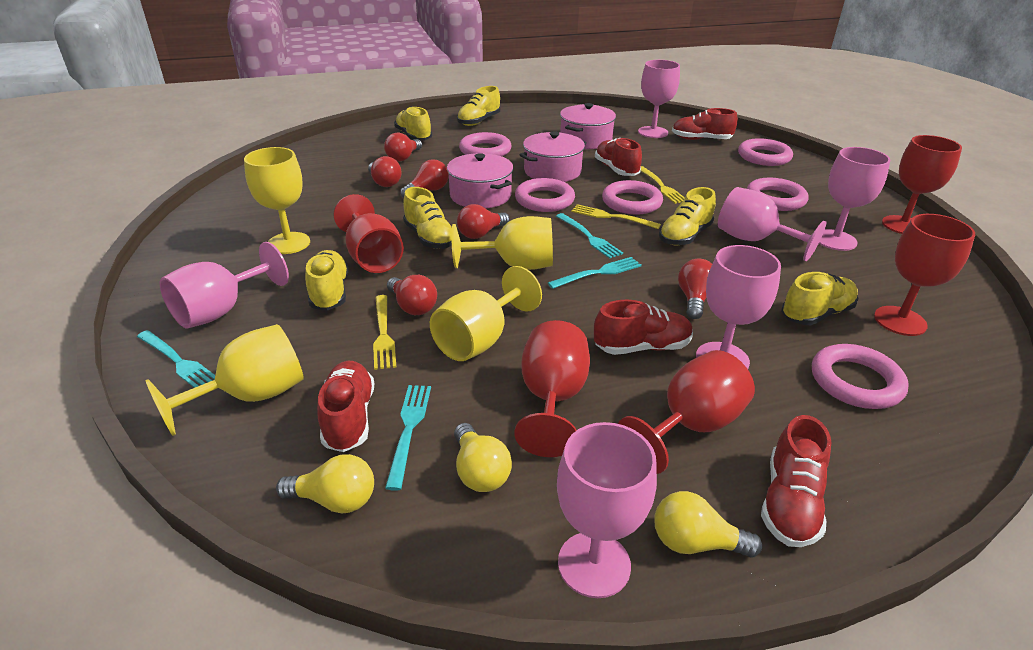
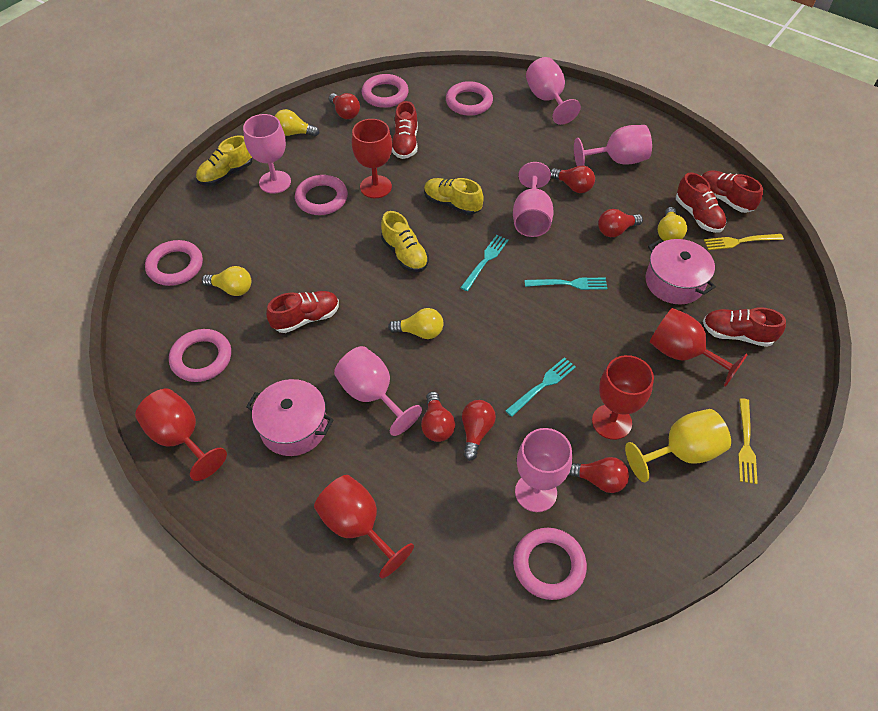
pink pot: [447,153,513,208] [519,131,587,182] [560,103,616,149] = 3 -> [246,379,334,456] [645,239,716,304] = 2
turquoise fork: [137,330,215,388] [385,385,431,491] [548,257,642,289] [556,213,623,258] = 4 -> [460,235,509,291] [505,357,576,417] [525,278,607,290] = 3
yellow fork: [373,295,396,370] [571,204,661,229] [641,166,685,204] = 3 -> [704,234,784,250] [738,398,758,484] = 2
yellow goblet: [145,324,304,436] [244,147,310,254] [430,266,542,361] [451,216,553,270] = 4 -> [625,409,731,482] = 1
yellow light bulb: [276,454,374,513] [454,423,512,492] [654,491,762,557] = 3 -> [202,266,251,296] [275,109,320,137] [388,308,443,339] [658,207,687,241] = 4
yellow shoe: [305,250,349,310] [394,106,432,140] [403,187,452,249] [457,86,500,126] [659,187,716,245] [781,272,859,325] = 6 -> [196,135,252,186] [381,211,429,272] [424,178,484,215] = 3

